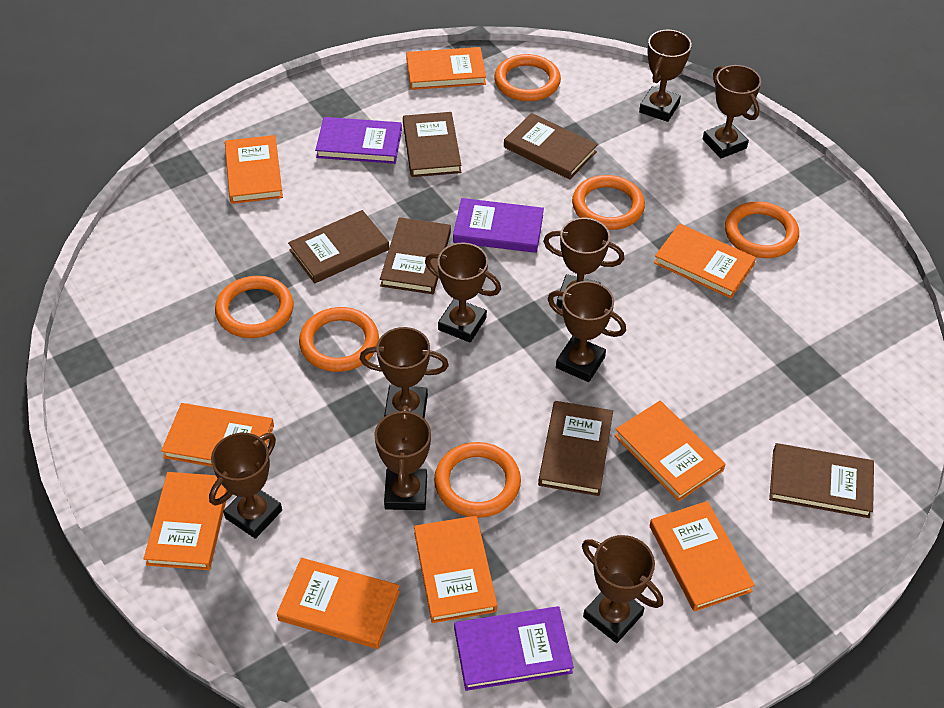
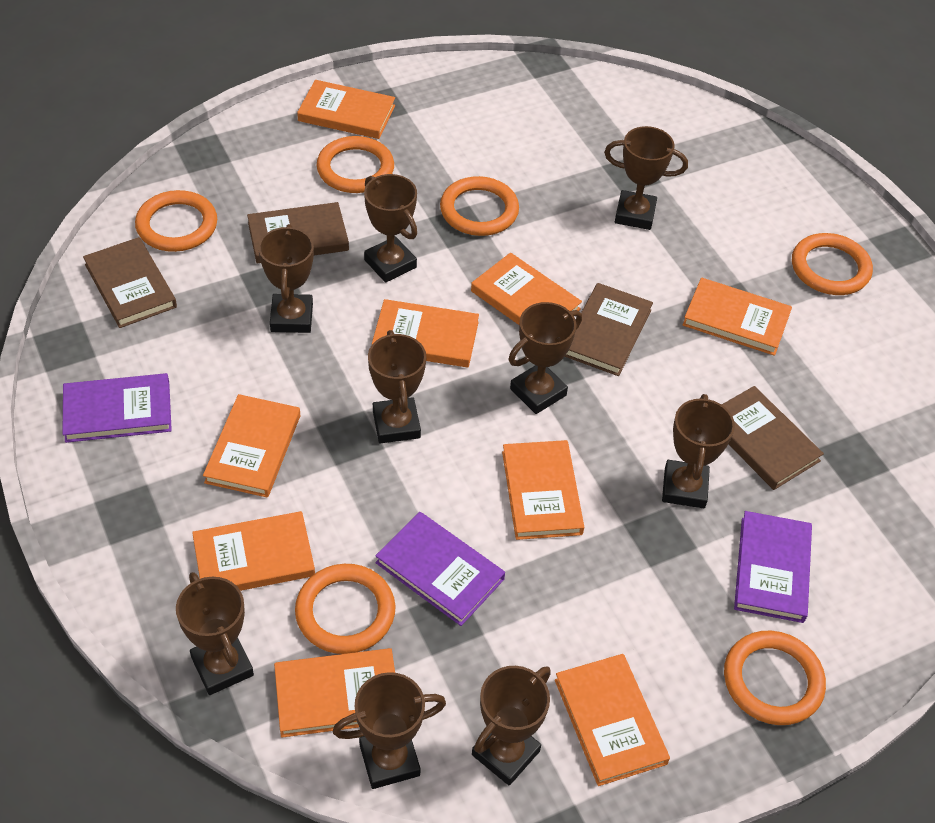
brown book: [288,210,389,283] [380,217,451,294] [403,112,461,177] [504,113,598,180] [538,401,613,496] [769,443,874,518] = 6 -> [83,237,177,328] [247,202,349,263] [565,283,653,376] [722,386,824,490] = 4

